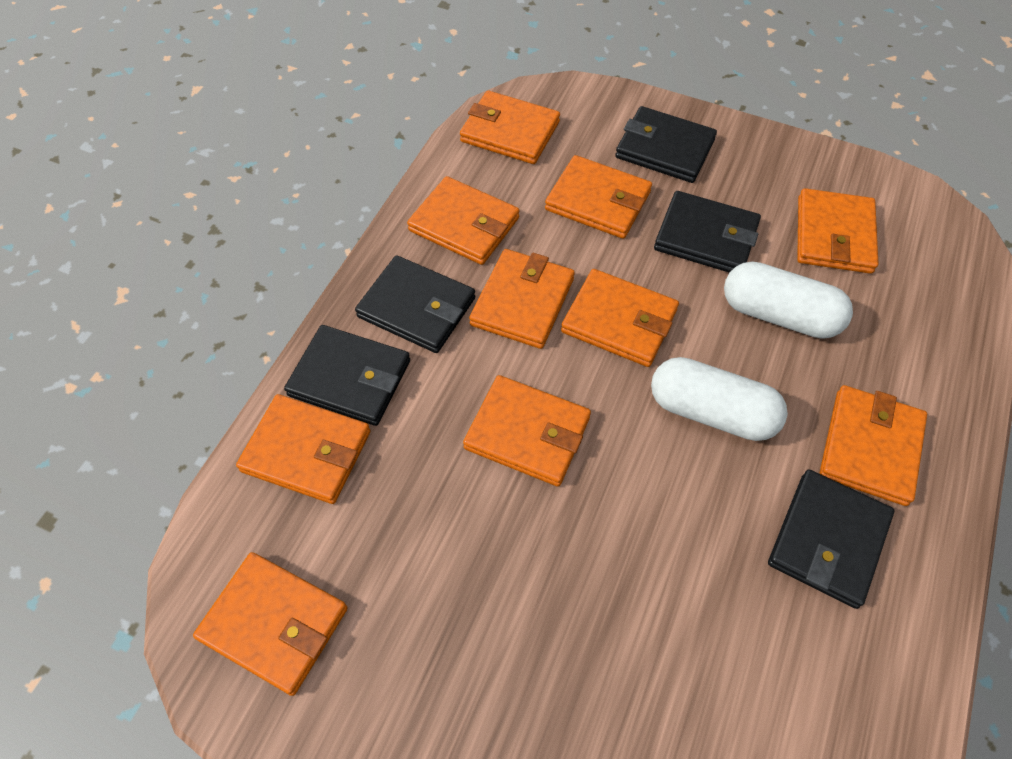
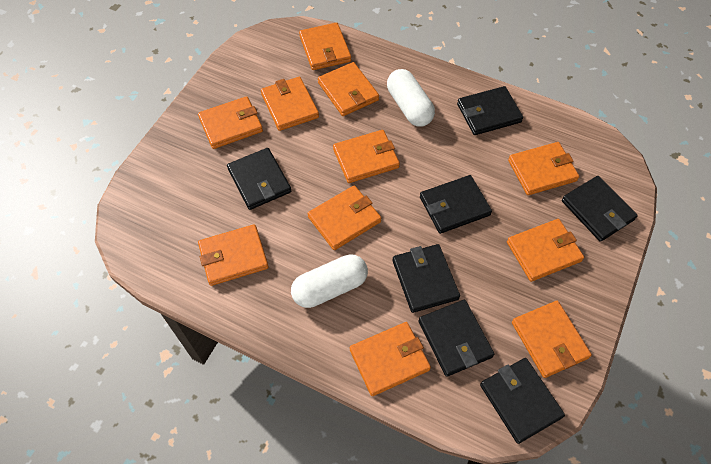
black wallet: [284,325,410,426] [355,255,475,353] [615,106,717,183] [654,191,761,273] [768,470,894,609] = 5 -> [227,148,291,210] [392,244,460,313] [419,300,494,377] [420,175,492,234] [457,86,523,135] [480,358,565,444] [562,176,638,242] = 7
orange wallet: [193,552,348,696] [236,394,371,504] [407,176,520,265] [460,91,560,164] [463,375,591,487] [469,249,575,349] [545,155,652,239] [561,269,679,367] [797,188,879,274] [819,385,927,506] = 10 -> [198,96,263,149] [198,224,269,286] [261,77,319,131] [299,23,351,70] [308,185,381,250] [318,62,379,116] [333,130,400,183] [350,322,431,396] [507,219,584,282] [508,142,579,195] [512,301,592,378] = 11

